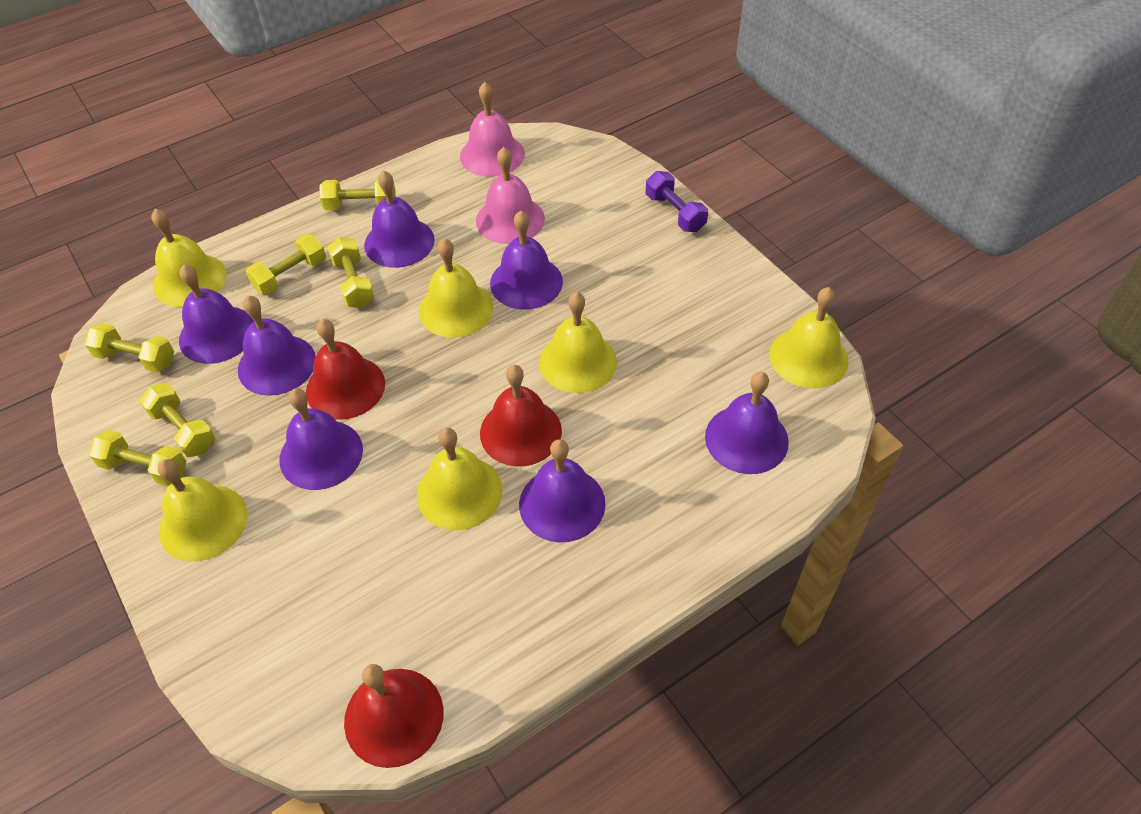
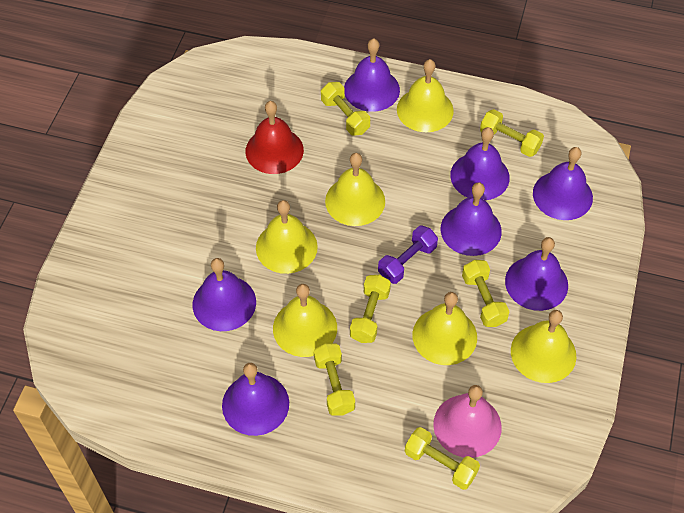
pink bell: [460,82,525,177] [476,147,545,244] = 2 -> [433,385,502,458] = 1
red bell: [306,319,385,420] [344,664,443,768] [480,365,562,467] = 3 -> [245,101,304,174] = 1

